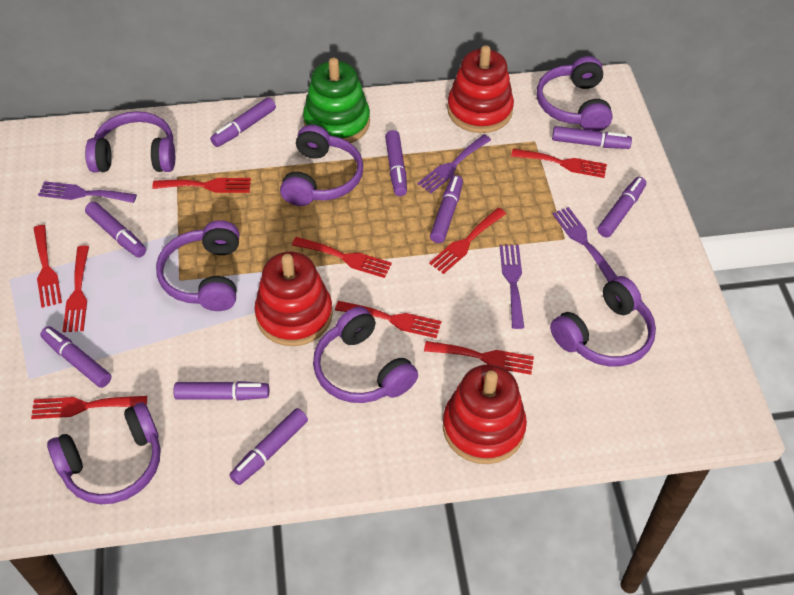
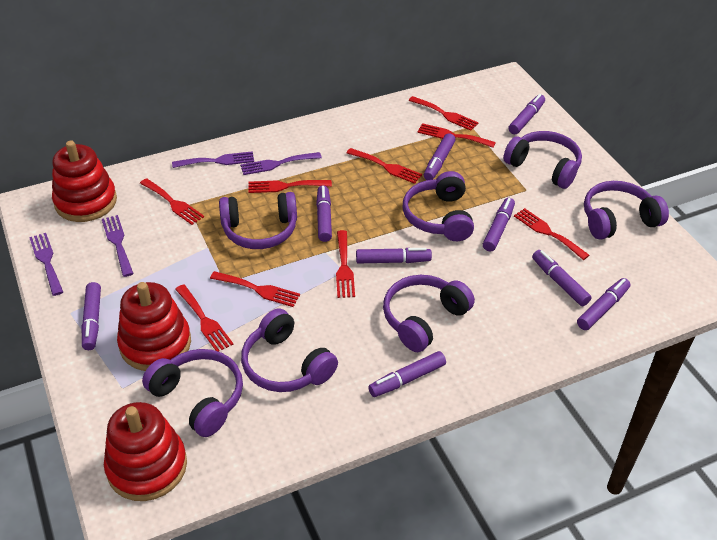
green stacking toy: [303,58,370,143] = 1 -> none = 0

